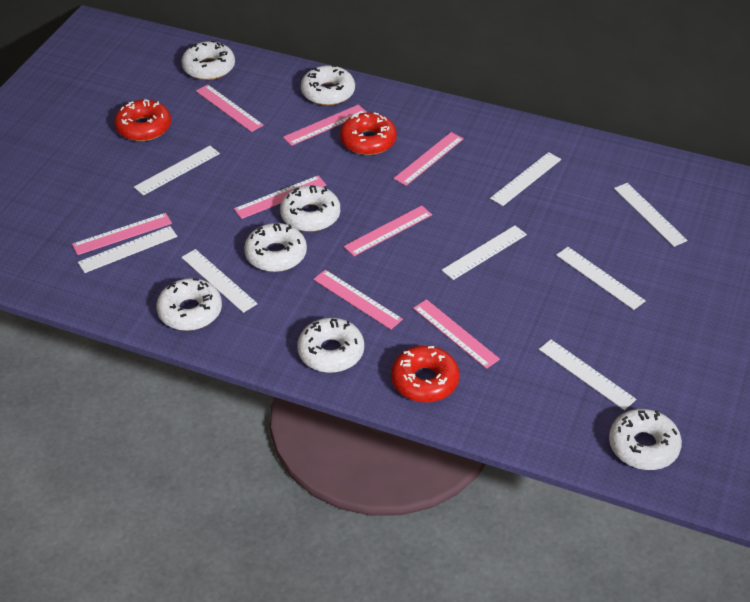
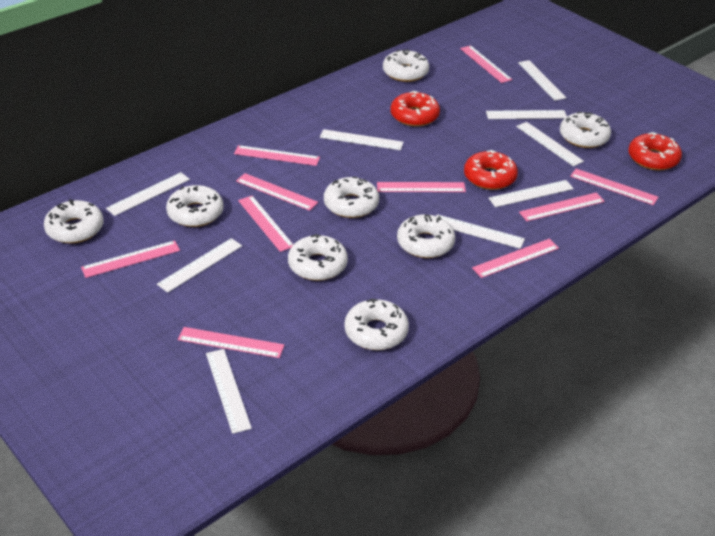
pink ruler: [72,213,172,255] [196,84,263,132] [234,176,326,219] [283,105,367,146] [313,270,403,330] [344,205,432,256] [393,132,464,186] [413,299,500,369] = 8 -> [81,240,180,278] [178,327,284,358] [234,145,320,166] [236,173,318,211] [238,196,293,252] [377,182,466,192] [460,45,512,83] [472,239,559,278] [519,192,605,221] [570,169,658,205] = 10
white donut: [156,278,222,331] [181,41,235,80] [244,223,307,272] [280,185,340,232] [298,318,364,373] [301,65,355,106] [609,409,682,470] = 7 -> [44,199,104,243] [166,185,224,227] [288,234,348,281] [324,176,379,218] [344,299,409,350] [383,49,429,82] [397,214,455,258] [560,112,611,148] = 8
white ruler: [78,226,177,273] [134,146,220,196] [181,249,258,313] [441,226,527,280] [490,152,561,206] [539,339,636,410] [556,247,646,310] [614,183,688,247] = 8 -> [106,172,190,216] [157,238,242,293] [206,349,252,434] [320,129,404,150] [436,214,525,249] [486,110,567,119] [488,180,574,207] [516,122,584,166] [518,60,566,101] = 9

